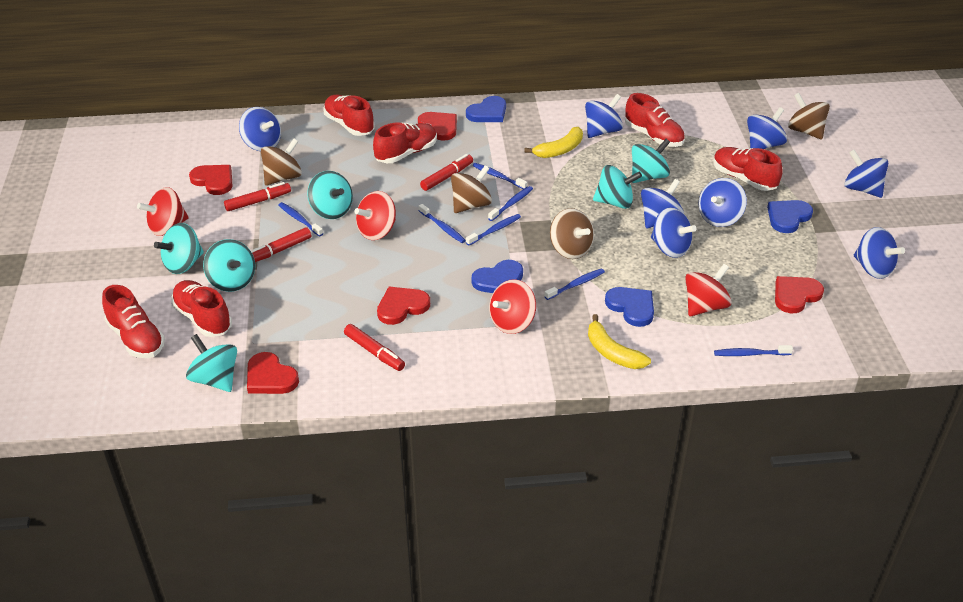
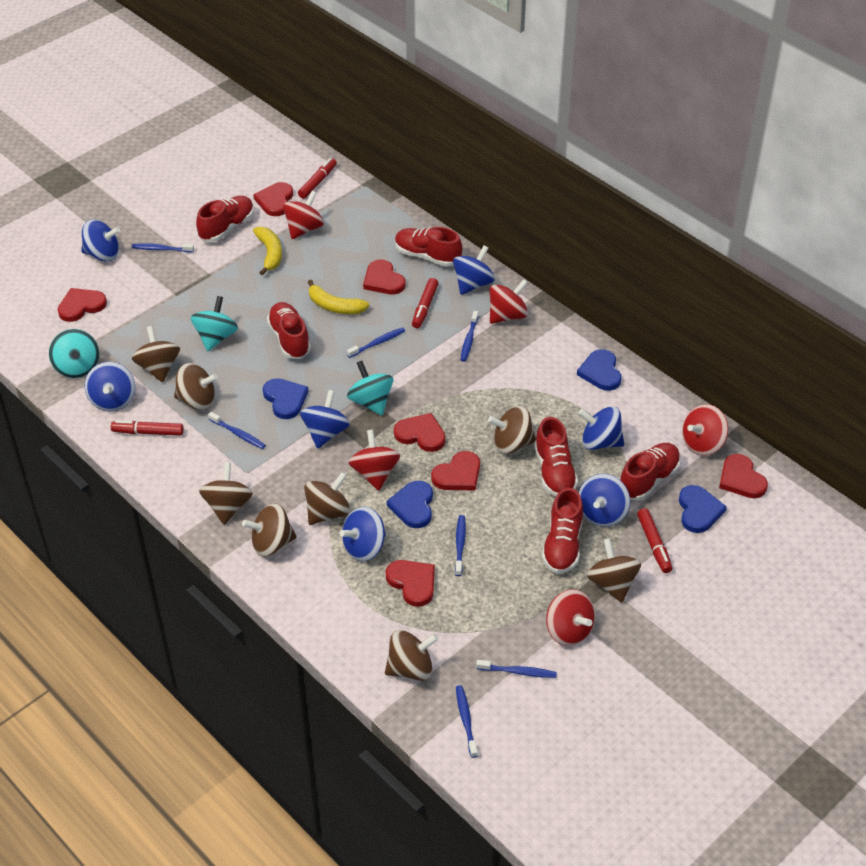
blue spinning top: [239,107,281,151] [585,94,623,138] [641,179,684,229] [651,207,697,258] [699,178,747,227] [747,107,787,149] [844,150,888,198] [854,227,905,279] = 8 -> [81,220,120,262] [85,362,135,411] [300,390,350,448] [340,507,386,561] [453,245,495,295] [578,406,624,450] [579,474,630,527] = 7
brown spinning top: [261,139,302,186] [451,165,492,213] [550,208,594,259] [788,93,830,139] = 4 -> [131,326,180,382] [174,363,218,410] [199,462,253,525] [242,503,297,557] [304,472,350,525] [385,630,438,681] [488,406,536,454] [587,538,641,603] = 8
red heart: [189,165,232,195] [247,352,299,394] [377,287,430,325] [418,112,457,141] [775,276,824,313] = 5 -> [58,288,107,322] [253,182,293,216] [363,260,405,295] [386,560,435,607] [394,413,445,452] [431,451,480,491] [719,454,768,498] = 7
red spinning top: [137,187,189,236] [354,191,396,240] [489,279,536,334] [685,264,732,316] = 4 -> [283,191,324,239] [348,430,400,490] [490,279,528,324] [546,589,595,646] [682,404,728,456] = 5
turquoise spinning top: [154,223,204,274] [186,334,237,392] [203,239,255,292] [307,171,353,219] [593,165,642,209] [632,139,670,183] = 6 -> [49,329,99,378] [191,296,238,351] [347,361,393,415] = 3

